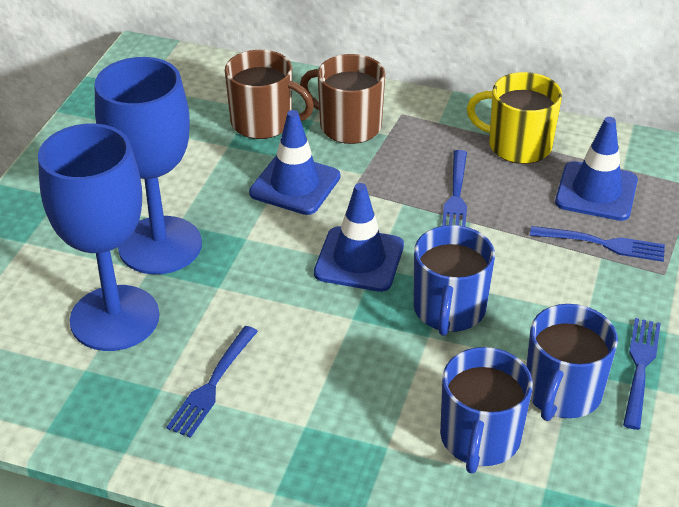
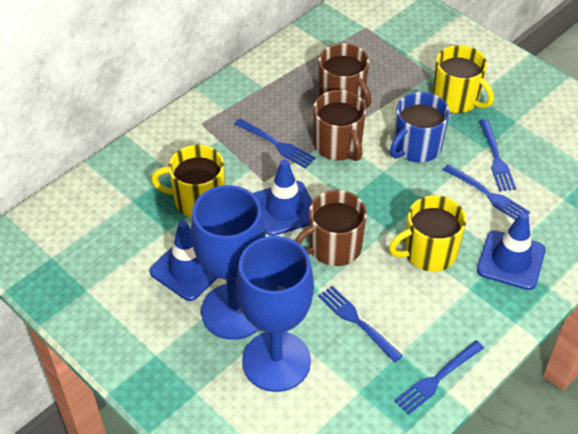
blue fork: [166,326,258,438] [442,150,467,227] [530,226,665,262] [623,318,661,430] = 4 -> [235,119,316,169] [318,286,403,363] [394,340,484,415] [443,164,530,220] [479,119,516,191] = 5
blue mug: [413,225,495,336] [440,347,533,474] [526,304,618,421] = 3 -> [390,92,450,163] = 1
brown mug: [225,50,314,139] [300,54,385,144] = 2 -> [295,190,367,266] [313,90,366,161] [318,43,371,108] = 3
yellow mug: [467,72,562,164] = 1 -> [151,145,225,218] [389,195,466,272] [432,45,494,113] = 3

